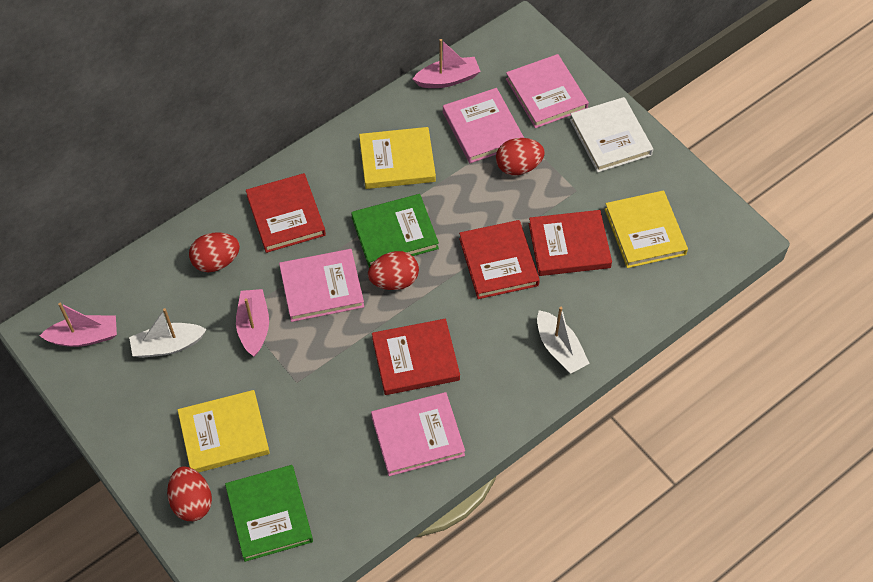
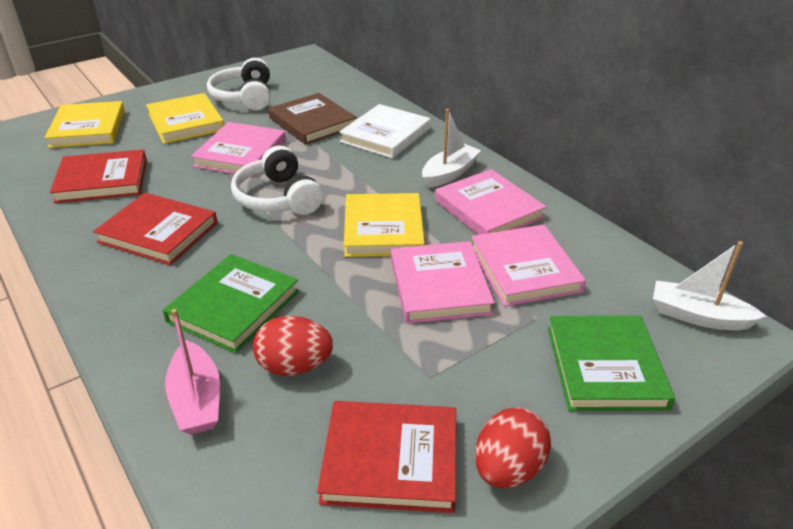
brown book: none = 0 -> [268,93,357,145] = 1
pink boat: [40,303,117,347] [236,289,269,357] [413,39,481,88] = 3 -> [165,309,220,435] = 1
red book: [246,173,326,253] [372,319,460,395] [459,220,540,299] [529,210,612,276] = 4 -> [50,149,147,203] [93,193,218,265] [317,401,456,513] = 3
red egg: [167,466,212,521] [189,233,240,272] [368,251,419,290] [496,138,545,175] = 4 -> [253,316,333,376] [475,407,551,488] = 2
white headphones: none = 0 -> [207,58,270,110] [231,146,323,215] = 2

